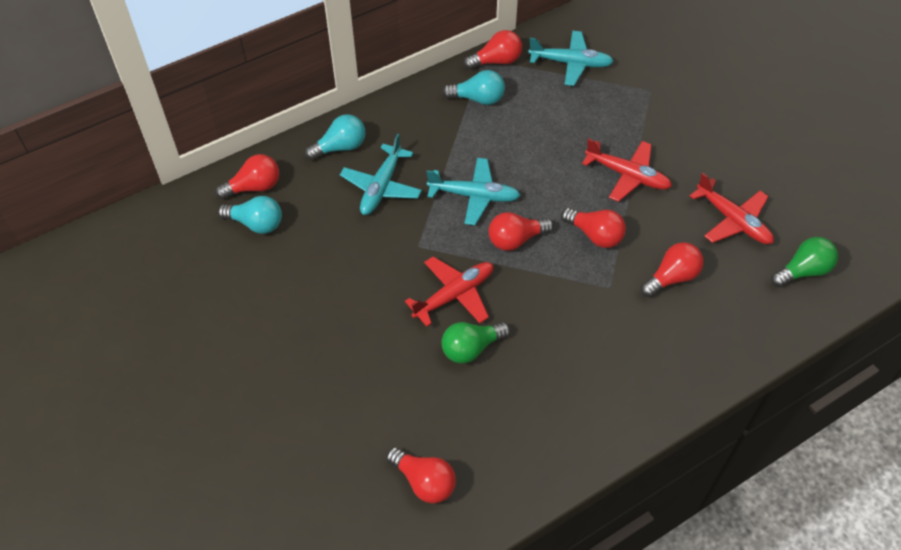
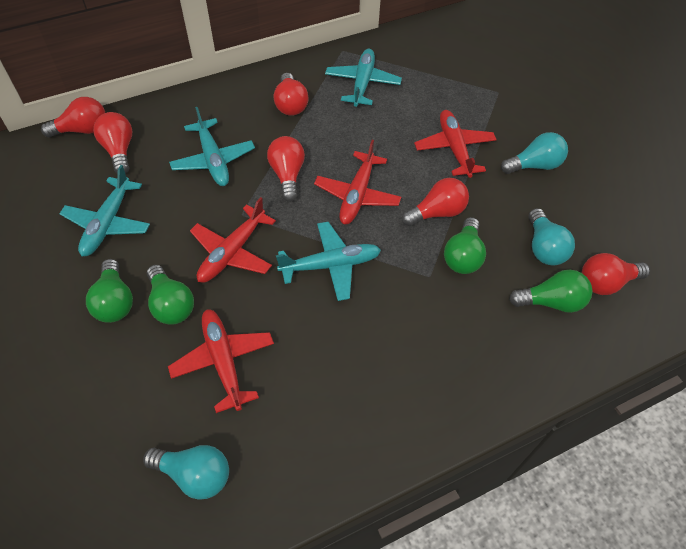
green light bulb: [441,322,510,364] [771,237,838,287] = 2 -> [86,259,133,323] [147,265,194,325] [444,217,486,274] [509,270,592,313] = 4
red plane: [405,257,493,327] [582,138,672,202] [690,173,774,244] = 3 -> [168,309,274,413] [190,197,276,283] [314,140,401,224] [414,110,497,178] = 4
turquoise plane: [340,134,422,215] [427,158,521,225] [528,31,614,86] = 3 -> [59,165,150,256] [169,107,255,186] [276,222,381,301] [325,49,402,107] = 4

